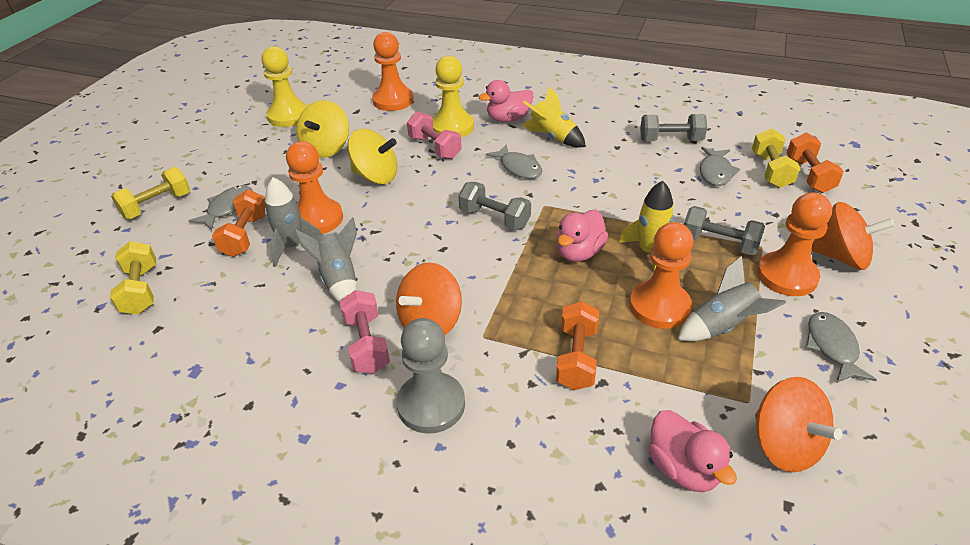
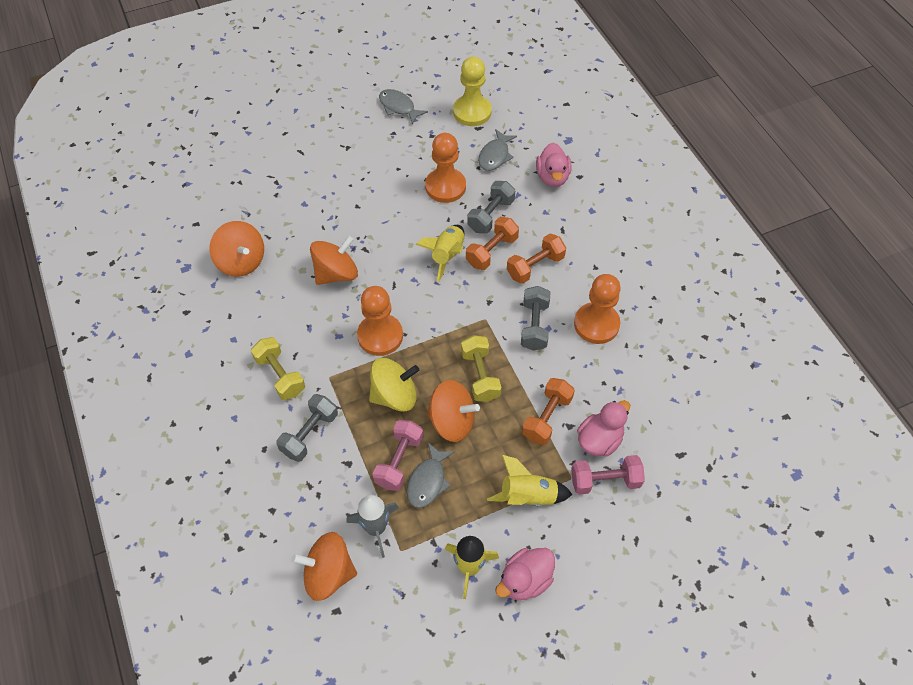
grey fish: [189,185,252,231] [486,144,542,179] [700,147,740,186] [806,312,877,383] = 4 -> [379,89,428,125] [407,443,455,508] [478,129,517,171] = 3
grey pawn: [396,318,465,434] = 1 -> none = 0
grey rocket: [265,177,322,267] [294,217,357,303] [678,256,786,341] = 3 -> [346,495,399,558] = 1
orange pawn: [286,141,343,234] [372,32,414,111] [629,222,694,329] [757,193,832,296] = 4 -> [357,286,403,356] [425,133,466,203] [574,274,621,344] = 3
orange spinning top: [396,263,462,335] [755,377,842,472] [811,202,895,270] = 3 -> [210,221,264,277] [291,532,357,601] [310,236,358,285] [427,380,480,442] = 4
yellow dumbbell: [110,241,156,314] [111,167,190,219] [752,128,800,188] = 3 -> [251,337,305,400] [461,335,501,402] = 2
yellow pawn: [261,46,308,127] [433,56,474,137] = 2 -> [453,57,492,126] = 1
yellow rocket: [522,87,586,147] [618,181,674,271] = 2 -> [416,225,465,282] [445,536,499,599] [487,455,573,507] = 3
yellow spinning top: [296,100,349,158] [347,129,398,184] = 2 -> [369,358,419,412] = 1

